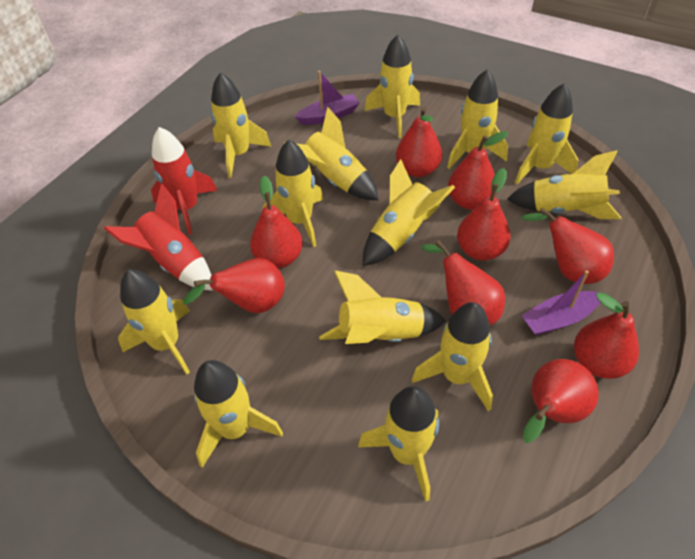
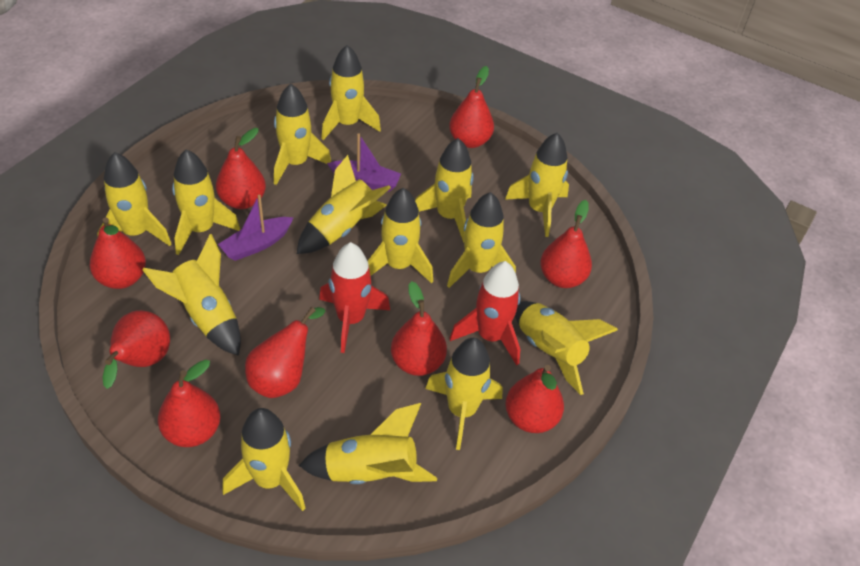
yellow rocket: [118,269,190,374] [194,360,283,468] [211,72,272,178] [263,140,323,247] [283,107,378,200] [319,270,446,344] [358,386,439,502] [363,159,455,266] [365,34,420,138] [412,302,493,411] [447,69,508,169] [507,150,621,219] [515,83,579,184] = 13 -> [97,152,171,246] [142,234,241,356] [172,149,241,255] [222,408,305,511] [274,84,331,185] [297,155,391,254] [299,403,437,484] [321,45,381,140] [368,188,433,283] [415,138,474,243] [425,338,502,450] [447,192,516,288] [505,133,569,237] [515,301,618,395] = 14

